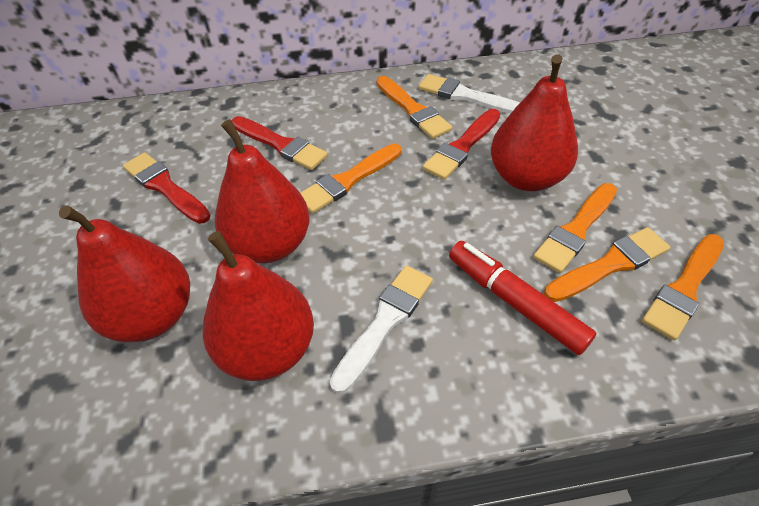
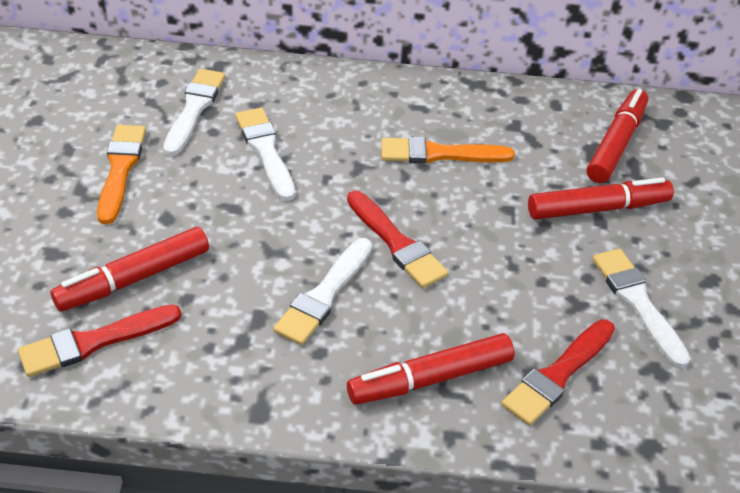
orange brush: [300,144,402,213] [376,76,452,139] [533,183,617,273] [544,227,670,302] [642,234,724,340] = 5 -> [97,125,146,224] [381,137,515,164] = 2
red marker: [449,241,597,355] = 1 -> [51,227,209,312] [347,333,514,405] [528,177,674,220] [587,89,648,183] = 4
red pear: [59,205,190,343] [203,231,314,381] [215,119,310,263] [491,55,578,191] = 4 -> none = 0
white brush: [330,265,433,394] [418,74,519,114] = 2 -> [163,69,225,156] [235,108,295,201] [273,238,372,345] [592,248,690,368] = 4

